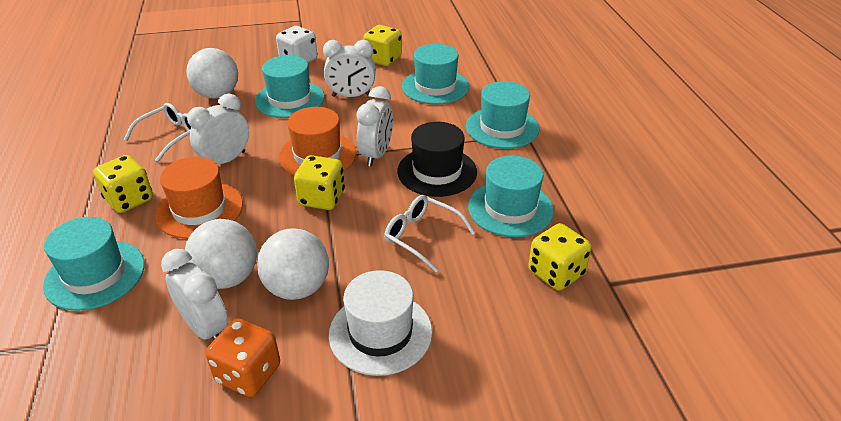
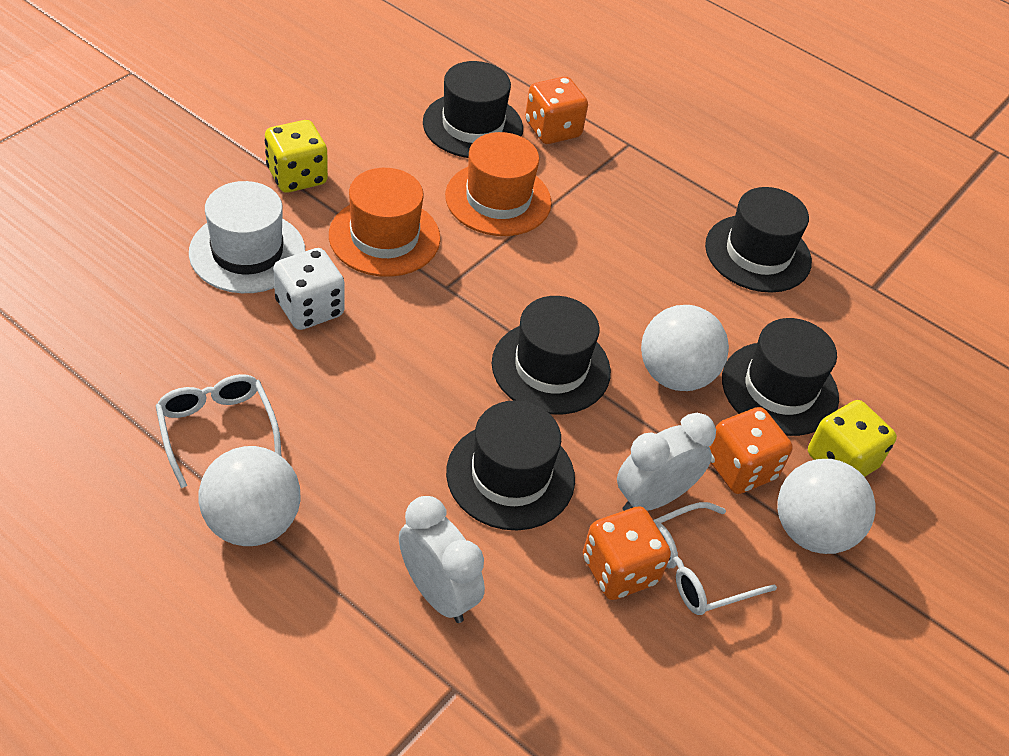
black hat: [397,122,477,197] = 1 -> [423,61,523,158] [446,400,575,530] [492,296,611,415] [705,187,812,293] [722,318,839,436] = 5
orange dice: [206,318,280,397] = 1 -> [525,77,588,144] [583,507,671,600] [709,407,793,494] = 3
turquoise hat: [43,217,145,311] [255,55,324,118] [402,44,469,105] [466,81,539,149] [468,156,554,237] = 5 -> none = 0
white clock: [161,249,228,340] [187,94,249,164] [323,40,376,97] [357,86,393,166] = 4 -> [399,496,485,623] [617,413,716,511] = 2
yellow dice: [93,155,153,213] [294,155,345,210] [363,25,402,66] [528,223,591,291] = 4 -> [265,120,328,193] [808,400,897,477] = 2

